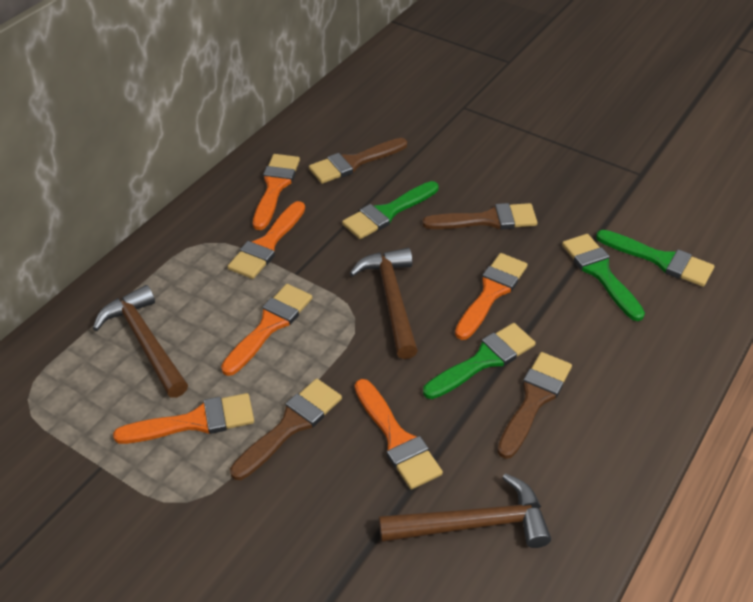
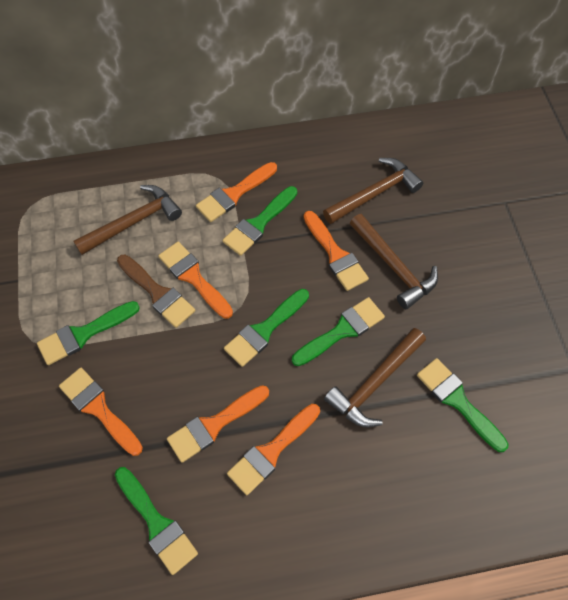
brown brush: [230,379,342,480] [309,138,407,184] [423,203,538,230] [497,352,572,459] = 4 -> [117,255,195,328] = 1
brown hammer: [93,285,188,398] [349,248,418,359] [379,473,551,548] = 3 -> [73,185,182,255] [323,158,423,224] [324,328,426,427] [350,214,438,309] = 4
green brush: [342,181,438,239] [423,323,536,399] [562,234,645,321] [596,230,714,287] = 4 -> [37,301,140,365] [115,467,198,575] [222,186,297,256] [224,289,309,367] [292,297,385,366] [417,358,508,452] = 6

